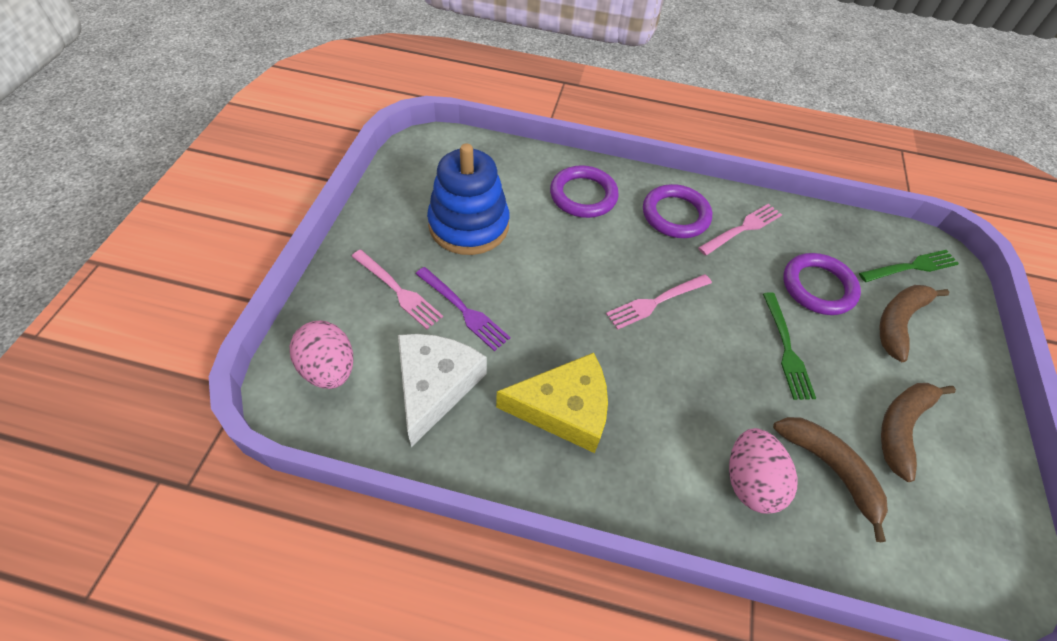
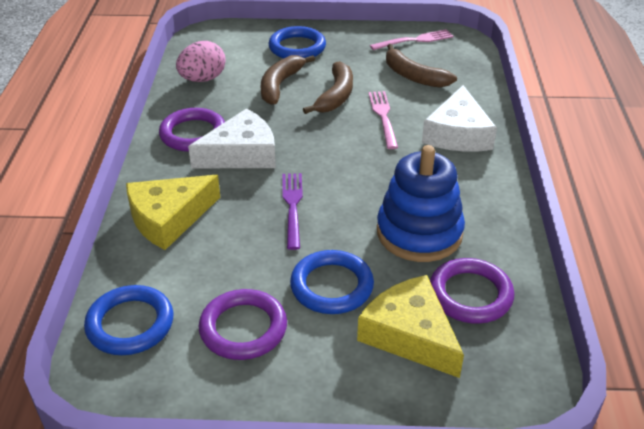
blue ring: none = 0 -> [84,285,173,355] [269,26,326,59] [290,250,374,314] = 3
green fork: [763,292,816,400] [859,250,959,282] = 2 -> none = 0
pink egg: [290,320,353,389] [729,428,797,514] = 2 -> [176,41,226,82] = 1
pink fork: [351,250,443,329] [606,274,712,330] [698,204,782,256] = 3 -> [368,91,398,149] [370,29,454,50] = 2
white cheese: [398,334,487,447] = 1 -> [188,108,276,168] [422,85,497,152] = 2
yellow cheese: [496,353,608,453] = 1 -> [126,175,220,250] [357,275,464,378] = 2

